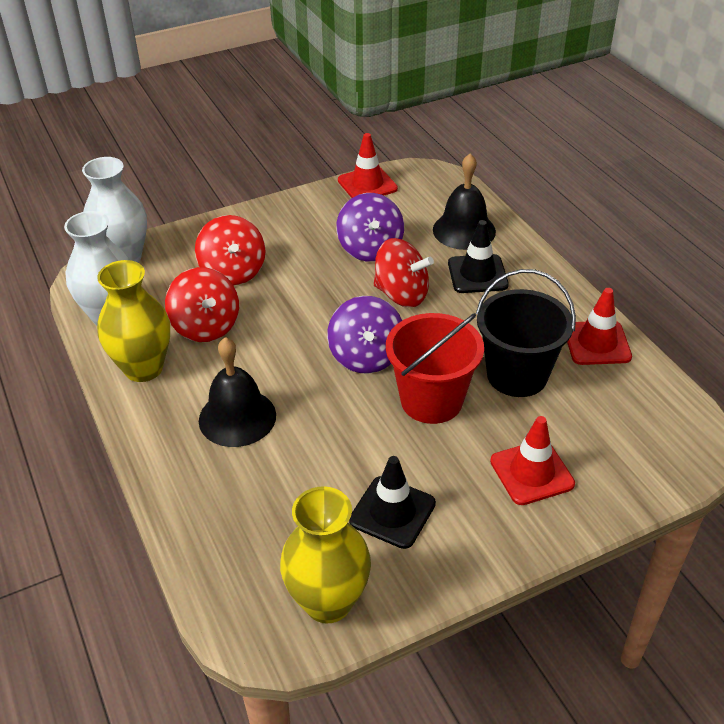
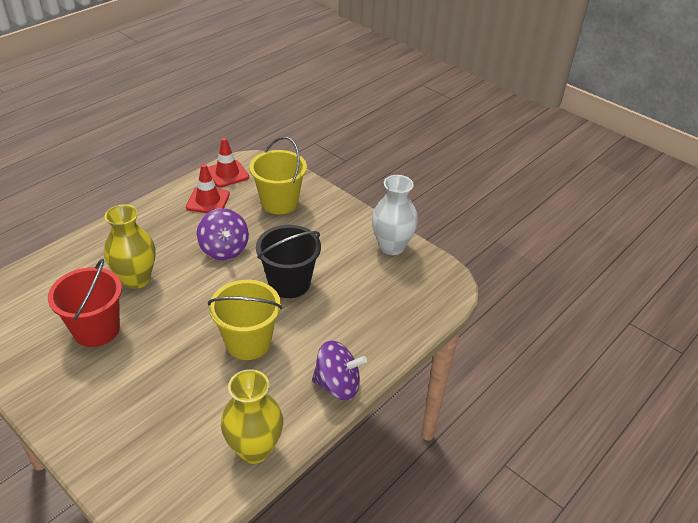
black bell: [199,337,276,447] [433,153,496,250] = 2 -> none = 0
black traffic cone: [349,456,436,549] [448,220,509,293] = 2 -> none = 0
red spinning top: [165,267,239,342] [195,215,265,285] [374,238,434,307] = 3 -> none = 0
red traffic cone: [338,133,398,198] [490,416,575,505] [567,288,632,365] = 3 -> [186,164,230,213] [208,138,249,187] = 2
white vase: [64,211,130,326] [82,157,147,263] = 2 -> [372,175,418,255] = 1
yellow bucket: none = 0 -> [208,280,282,360] [249,136,307,214] = 2

